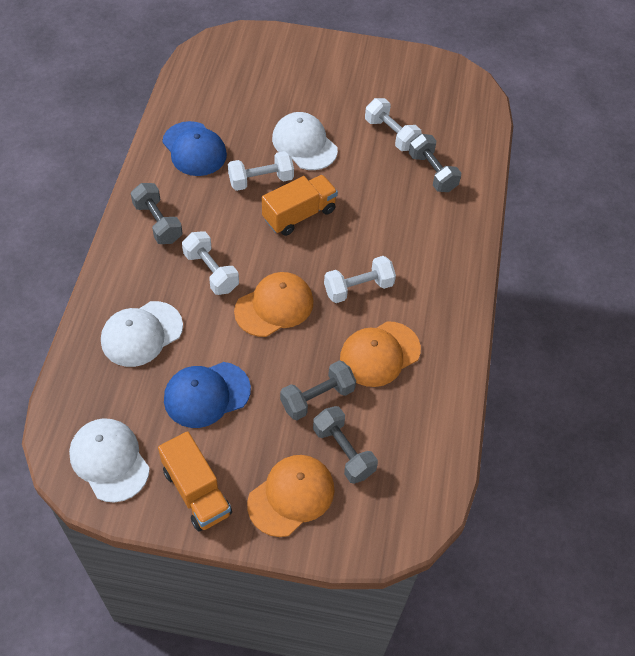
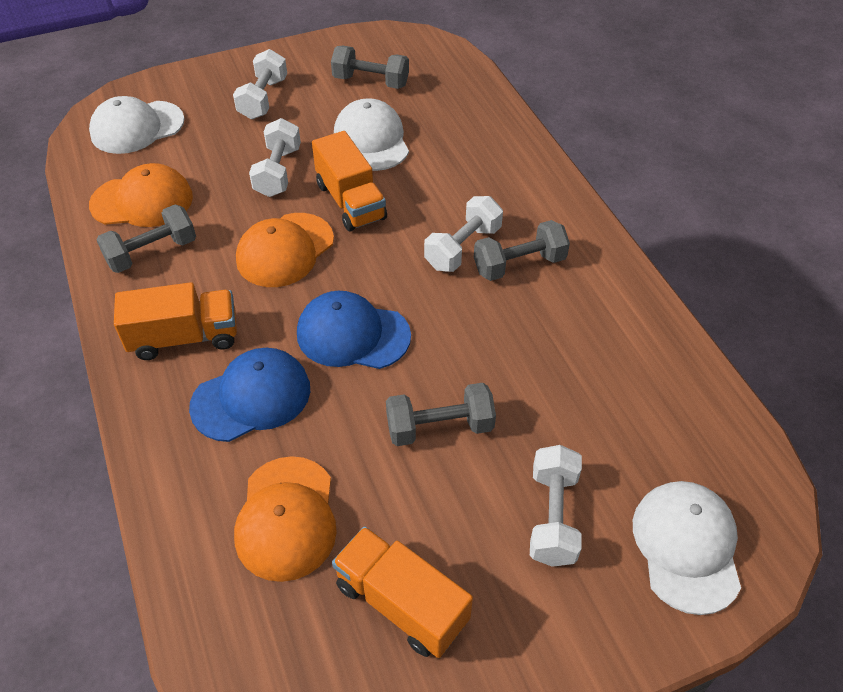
orange truck: [158,431,232,532] [262,175,338,236] = 2 -> [114,282,237,360] [312,131,387,231] [332,526,473,658] = 3

